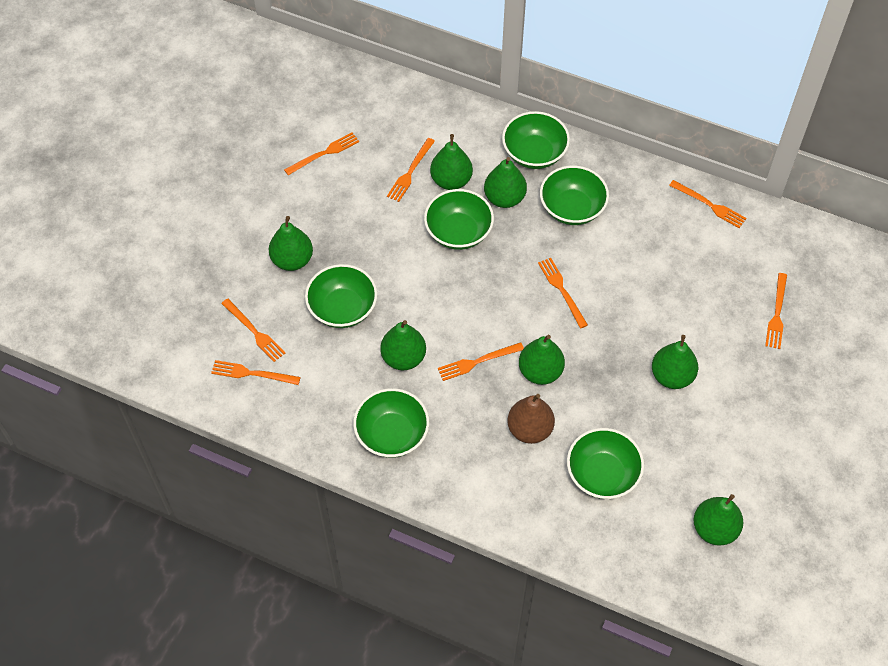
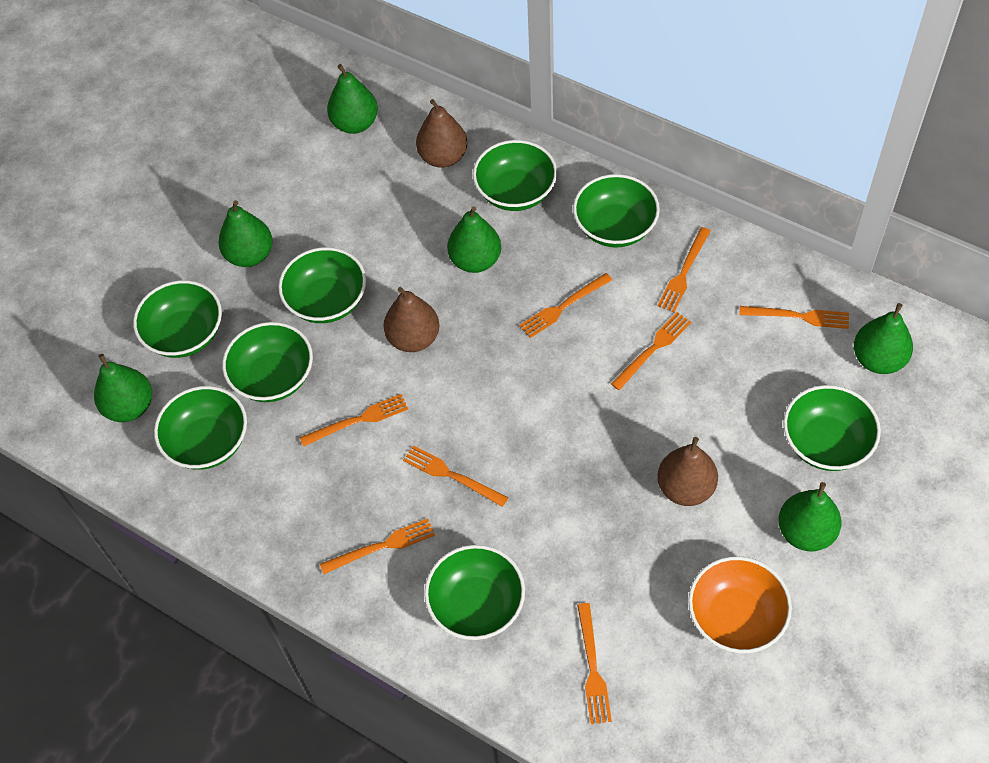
brown pear: [508,394,555,444] = 1 -> [383,287,440,352] [416,99,468,168] [657,437,718,506] = 3
green bowl: [305,264,377,328] [353,388,429,458] [424,189,494,250] [502,111,570,169] [540,166,609,225] [567,428,644,499] = 6 -> [133,280,222,358] [154,386,247,470] [222,322,313,402] [278,247,366,323] [424,545,525,640] [473,140,557,211] [573,174,660,248] [783,385,881,471] = 8
green pear: [269,216,313,271] [380,320,426,370] [430,134,473,190] [484,157,527,208] [519,335,565,385] [652,335,698,389] [694,494,744,546] = 7 -> [94,354,152,422] [218,200,273,267] [327,64,378,134] [447,206,501,273] [778,482,841,551] [854,303,913,374] = 6
orange bowl: none = 0 -> [688,556,792,653] = 1

